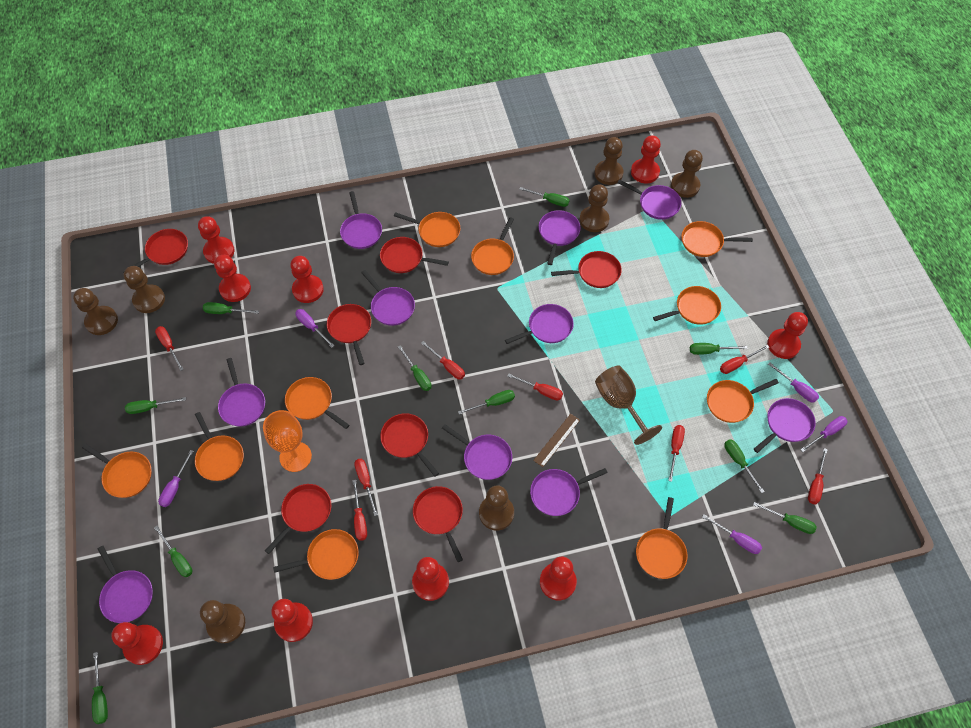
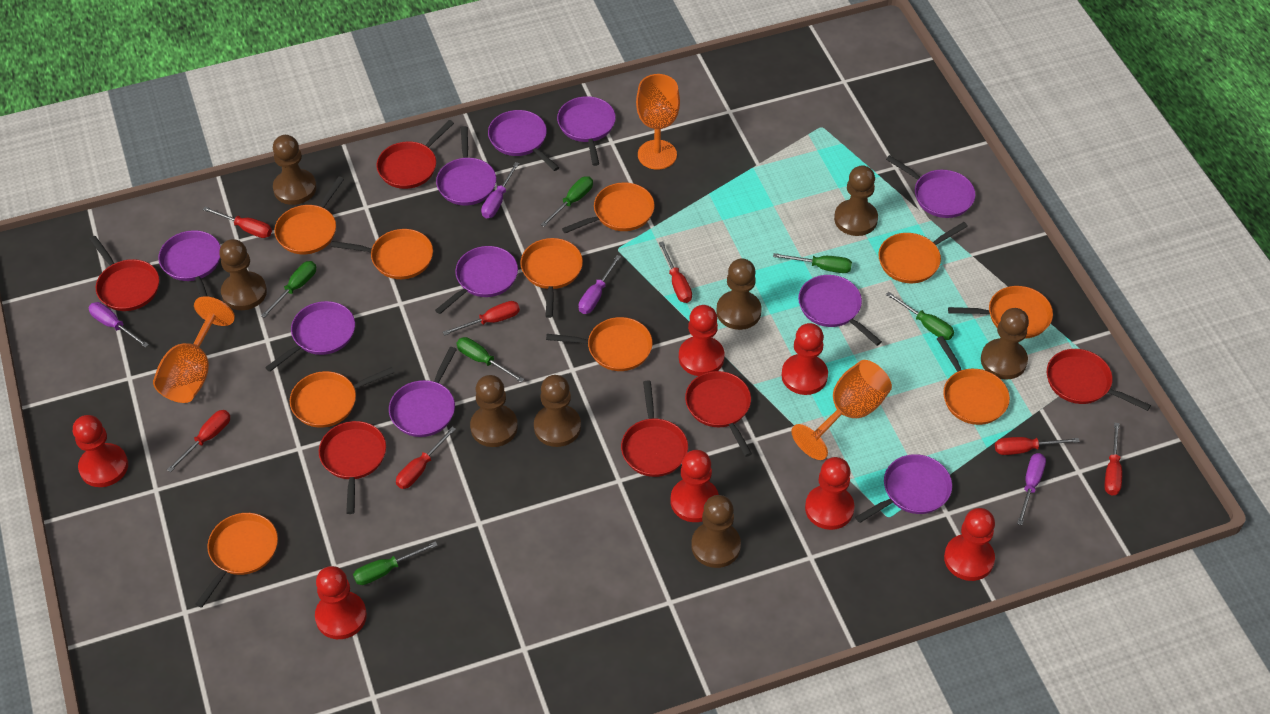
brown goblet: [595,365,662,445] = 1 -> none = 0
brown pawn: [73,288,118,335] [124,266,165,313] [200,600,245,643] [479,485,514,531] [580,185,609,232] [594,137,623,185] [671,150,703,198] = 7 -> [219,239,267,310] [273,135,317,205] [470,375,518,447] [534,375,581,447] [691,495,741,568] [716,258,762,330] [834,165,878,236] [981,308,1029,379] = 8
brown ruler: [533,414,580,467] = 1 -> none = 0
green screwdriver: [92,652,108,724] [125,397,186,414] [154,526,192,577] [203,302,259,314] [398,345,432,391] [458,390,515,415] [520,187,569,207] [690,343,748,355] [724,439,765,493] [753,502,817,534] = 10 -> [261,261,316,318] [353,541,438,585] [456,337,524,383] [541,176,593,227] [773,253,852,273] [886,292,954,340] = 6
orange goblet: [263,410,312,472] = 1 -> [153,296,235,403] [636,74,680,170] [791,360,892,460] = 3
purple screwdriver: [158,450,194,507] [295,309,334,348] [702,514,762,554] [768,362,819,403] [800,416,848,452] = 5 -> [88,302,149,348] [481,162,519,218] [579,255,621,314] [1017,453,1046,525] = 4
red pan: [123,229,188,273] [265,484,331,554] [327,304,371,365] [380,237,449,273] [380,413,439,477] [413,486,463,562] [551,251,622,288] = 7 -> [89,236,159,311] [319,421,386,514] [376,120,454,189] [621,381,688,477] [685,371,752,457] [1047,349,1151,411] = 6
red pawn: [111,622,163,665] [198,216,235,264] [214,255,251,302] [271,599,313,642] [290,256,324,303] [412,557,449,601] [540,557,577,600] [631,136,661,183] [767,312,808,359] = 9 -> [73,415,128,487] [315,566,367,639] [671,450,719,522] [679,305,725,376] [781,323,828,395] [805,457,855,530] [944,508,995,581] = 7
red screwdriver: [155,326,184,371] [352,480,367,541] [354,459,378,516] [421,341,465,380] [508,374,563,400] [668,425,685,482] [720,345,769,374] [808,448,828,505] = 8 -> [167,410,230,472] [203,207,272,238] [396,427,456,489] [443,301,520,336] [659,241,692,303] [995,437,1080,455] [1105,422,1122,495] = 7

